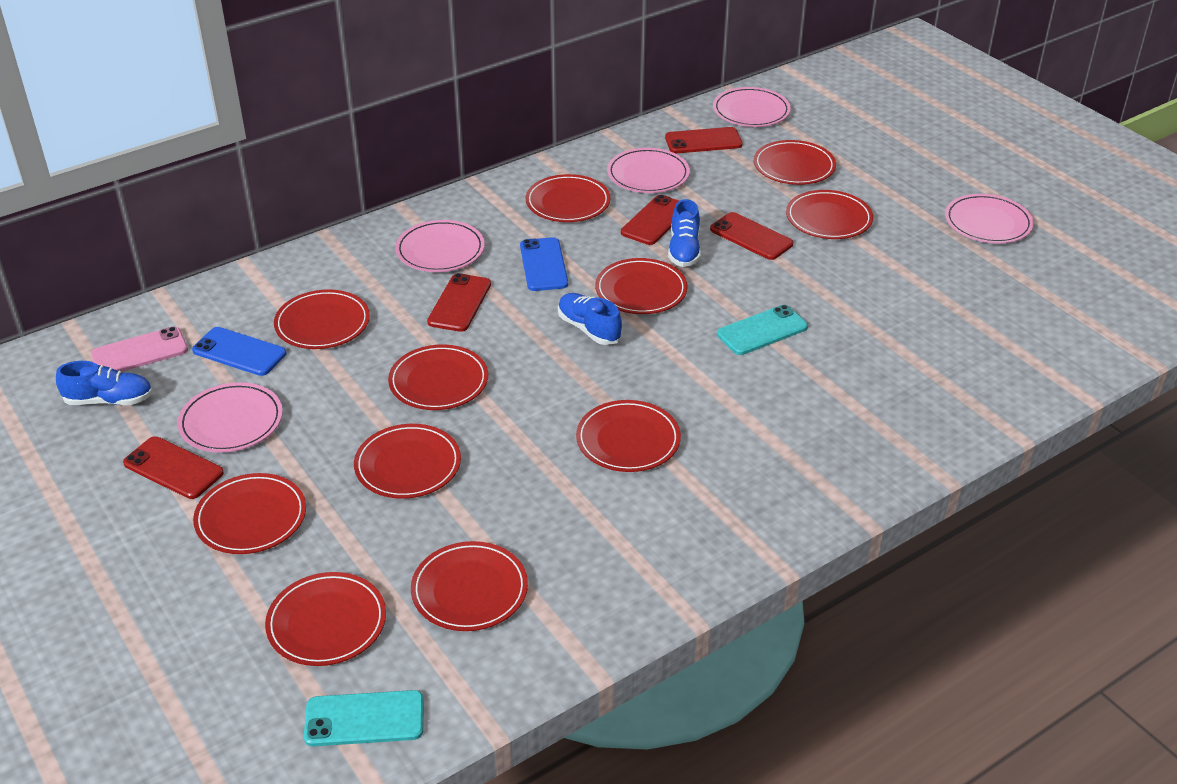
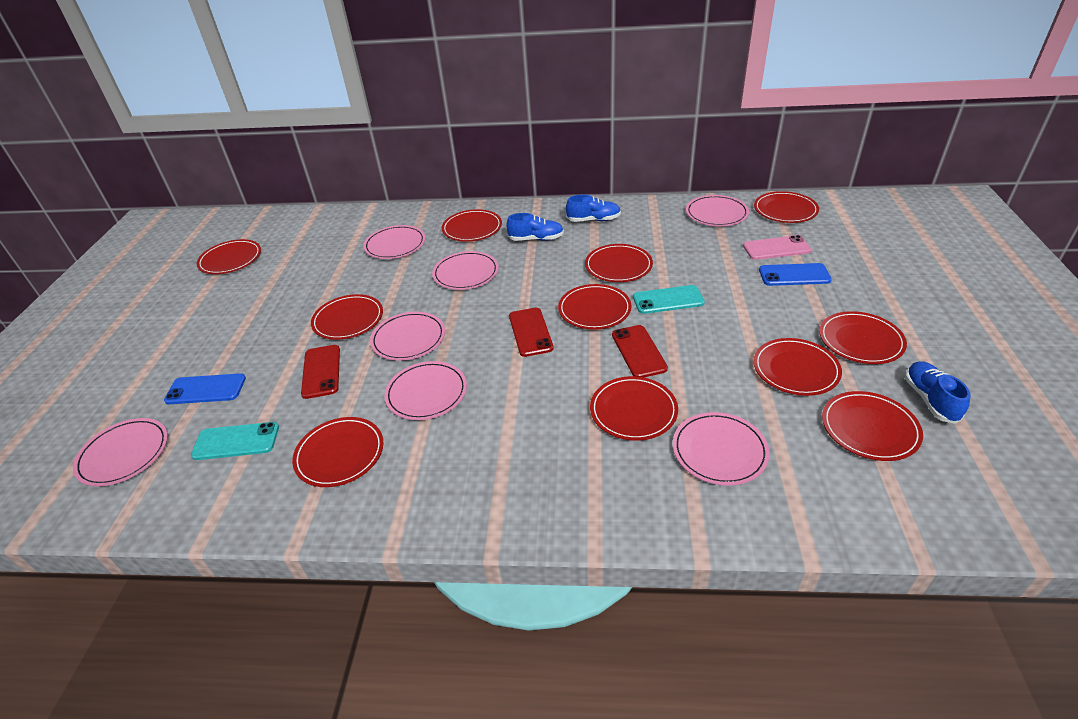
pink plate: [177,382,283,453] [395,220,485,272] [607,148,690,193] [713,87,791,127] [945,194,1034,244] = 5 -> [73,418,168,486] [363,225,425,259] [370,312,445,361] [384,361,467,420] [432,251,499,290] [673,412,770,486] [686,195,749,226] = 7
red phone: [123,436,224,499] [427,273,491,332] [621,195,679,245] [665,127,742,153] [710,212,793,260] = 5 -> [301,345,340,399] [509,308,554,357] [612,325,668,377] = 3

